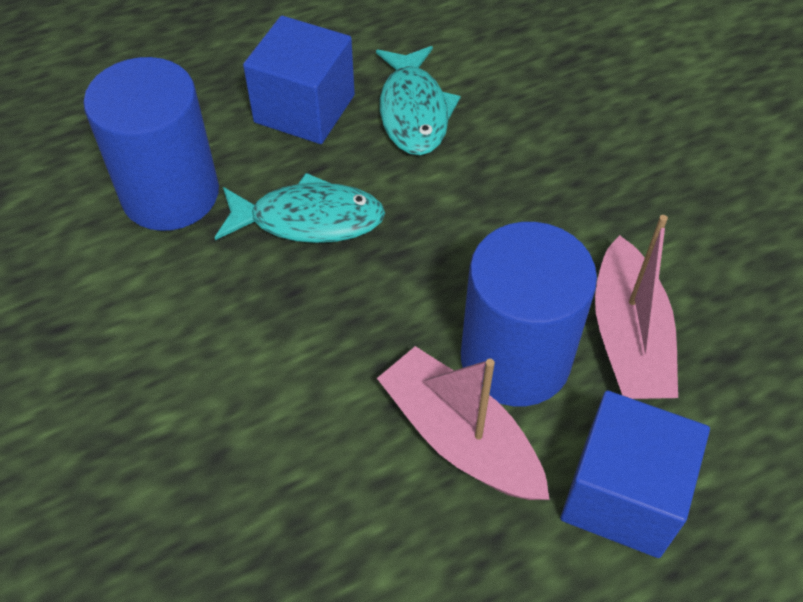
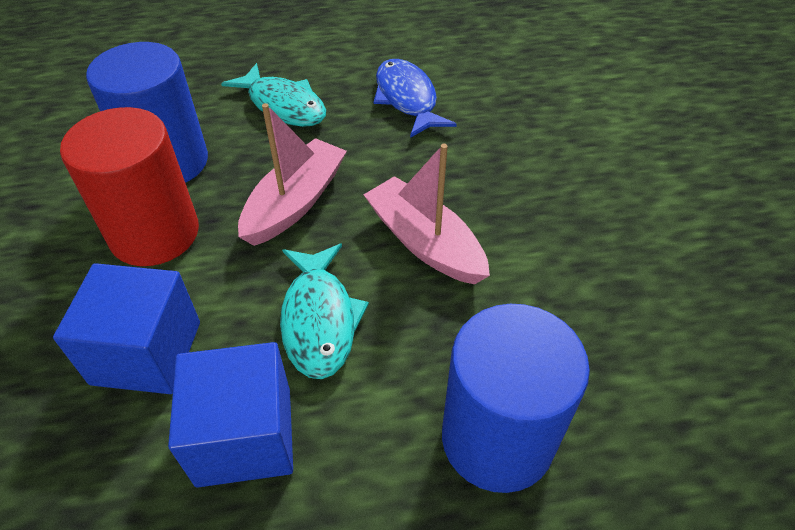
blue fish: none = 0 -> [374,59,457,138] = 1
red cylinder: none = 0 -> [60,107,199,266] = 1

